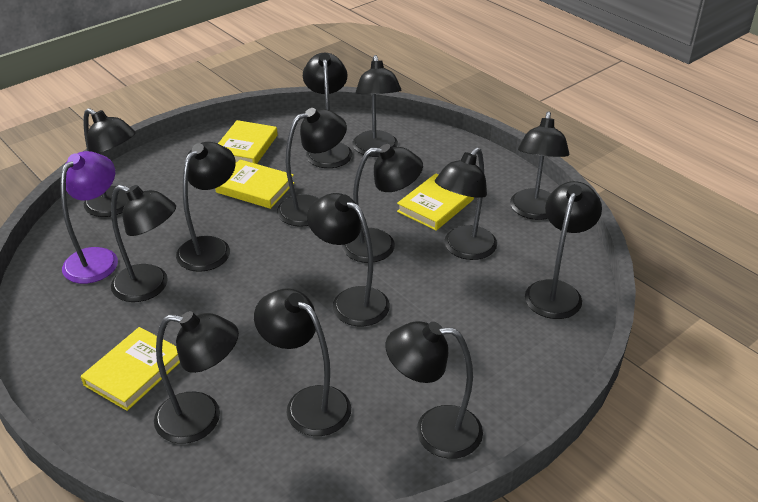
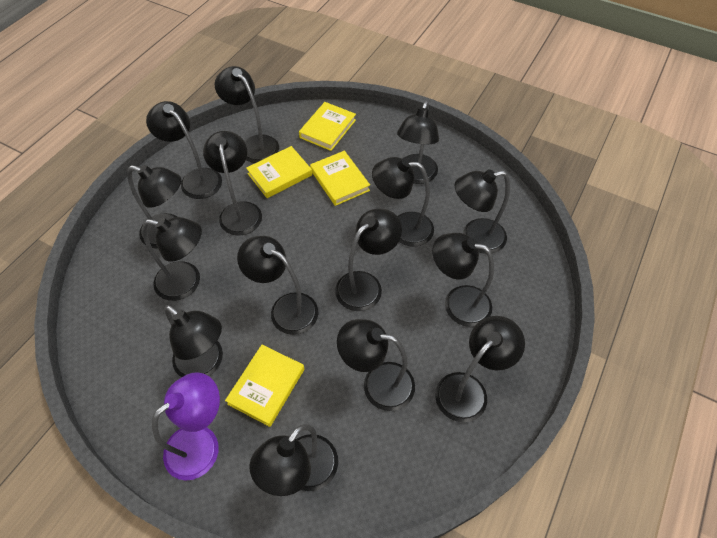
black lamp: [84,108,136,217] [111,185,176,302] [154,311,239,444] [176,142,236,272] [254,288,351,436] [277,108,347,227] [303,53,352,168] [307,193,390,327] [342,144,423,263] [353,55,402,157] [386,321,483,459] [435,148,497,260] [510,112,569,220] [525,181,602,319] = 14 -> [127,165,181,248] [143,217,202,301] [146,101,222,199] [165,305,223,377] [203,131,262,236] [215,66,279,163] [237,236,318,335] [249,424,338,496] [335,209,402,311] [337,319,415,411] [372,157,434,247] [397,101,439,184] [432,233,494,327] [435,316,525,423] [455,169,510,254] = 15

